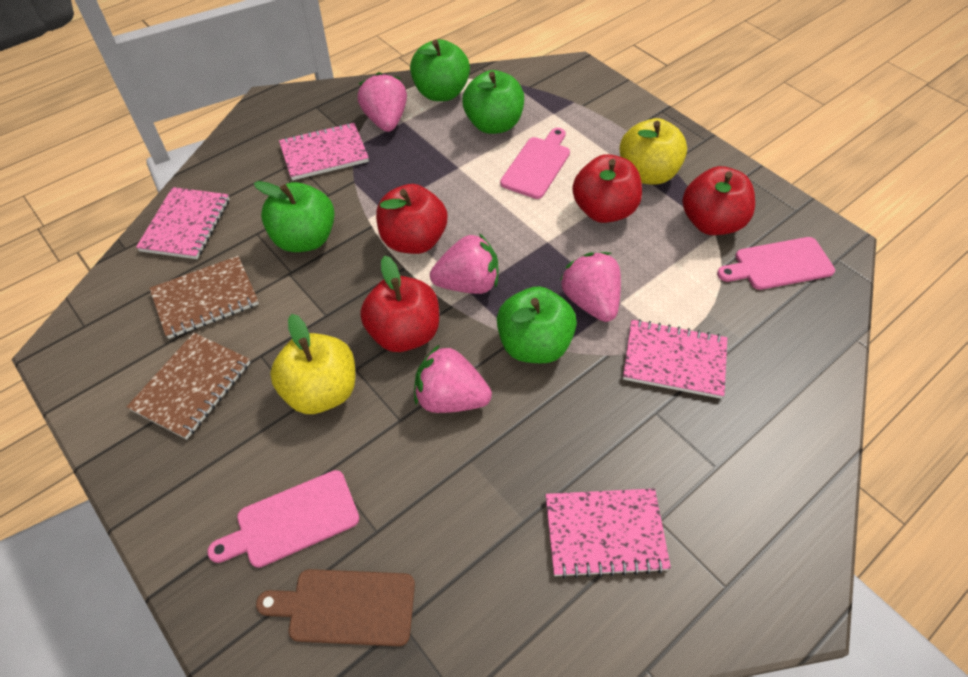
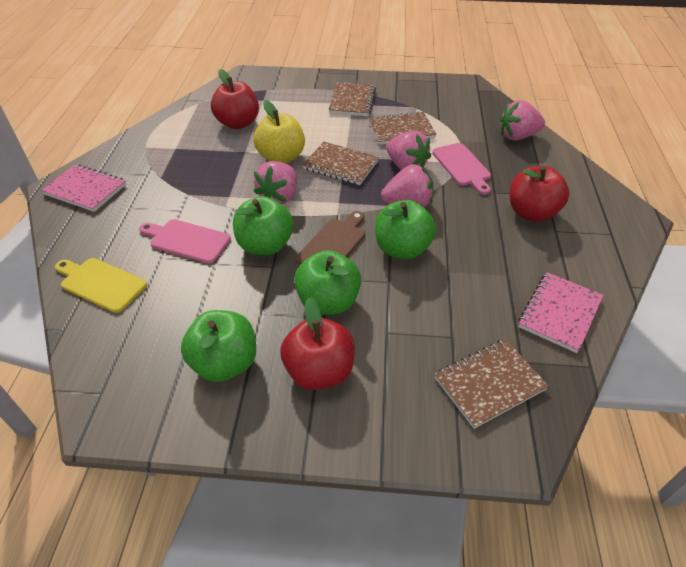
brown notebook: [127,333,250,440] [149,256,259,339] = 2 -> [303,142,379,185] [328,82,376,116] [369,111,437,145] [435,339,549,429] = 4
pink cutting board: [208,470,360,568] [500,128,570,199] [717,237,835,290] = 3 -> [139,219,231,263] [432,143,491,195] = 2
pink notebook: [136,187,229,259] [279,123,369,180] [545,489,671,579] [623,319,727,399] = 4 -> [41,164,126,212] [518,272,604,353] = 2
red apple: [360,256,439,352] [376,184,447,254] [572,154,642,223] [683,166,755,235] = 4 -> [211,69,259,129] [280,297,355,390] [510,166,569,222] = 3
yellow apple: [270,314,355,414] [619,118,687,185] = 2 -> [254,100,305,163] = 1
yellow cutting board: none = 0 -> [55,258,147,313] = 1

